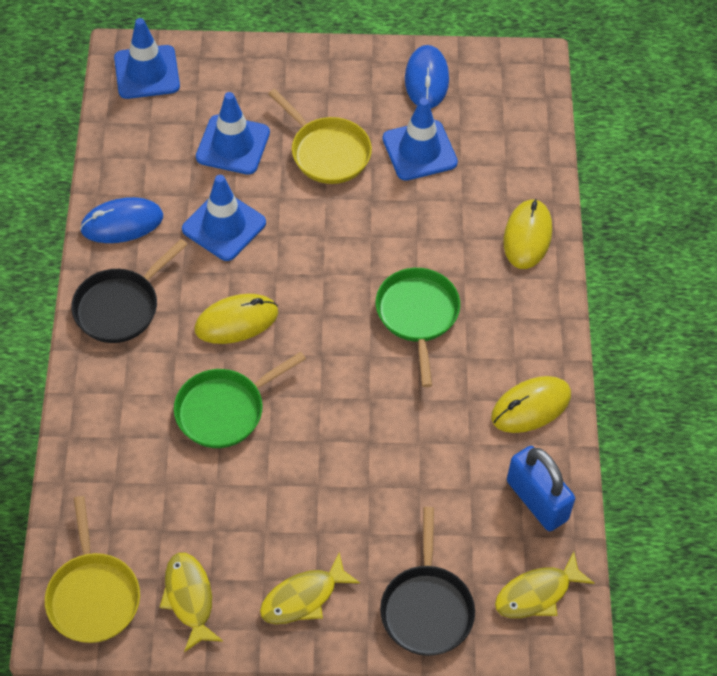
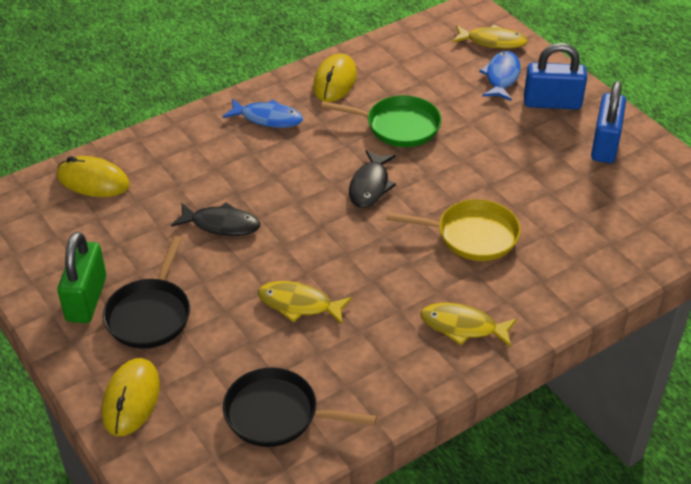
black fish: none = 0 -> [171,202,260,236] [349,150,396,208] = 2
blue fish: none = 0 -> [222,98,303,128] [479,51,521,101] = 2
blue mouse: [80,197,163,243] [405,45,449,108] = 2 -> none = 0
blue padlock: [507,446,575,531] = 1 -> [524,43,587,109] [591,81,626,163] = 2
blue traffic cone: [114,18,180,99] [182,175,266,261] [196,92,270,175] [383,98,458,181] = 4 -> none = 0
green padlock: none = 0 -> [58,232,106,323] = 1
green pan: [174,352,306,448] [376,268,460,387] = 2 -> [321,95,441,147] = 1
yellow pan: [45,496,140,643] [268,89,372,184] = 2 -> [386,199,521,261] = 1

